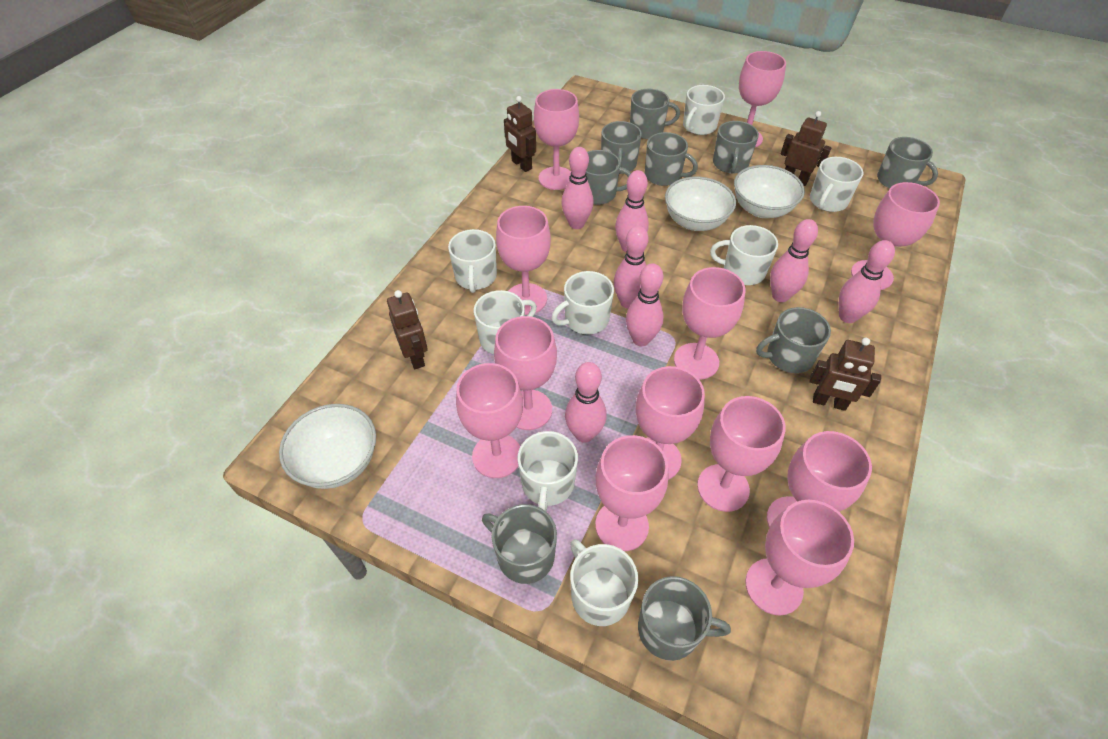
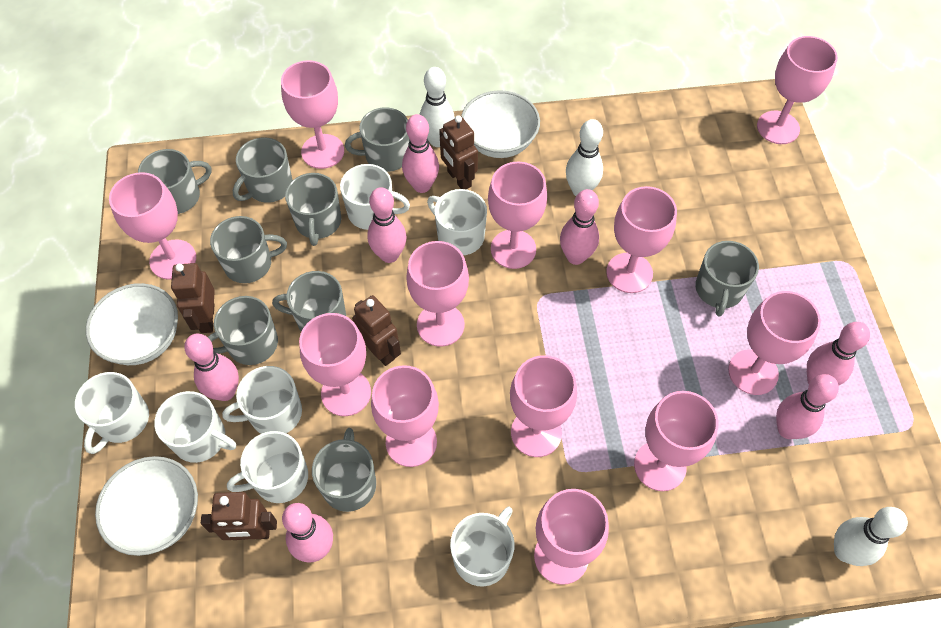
white bowling pin: none = 0 -> [419,67,455,147] [566,119,603,196] [834,507,908,566] = 3
white mug: [448,229,497,293] [474,290,537,354] [517,431,578,511] [551,271,614,334] [570,539,638,626] [683,85,725,135] [710,225,778,285] [810,157,863,212] = 8 -> [75,372,149,454] [154,391,236,463] [222,366,302,434] [227,431,308,503] [340,164,410,230] [427,189,487,255] [450,507,515,586] = 7

